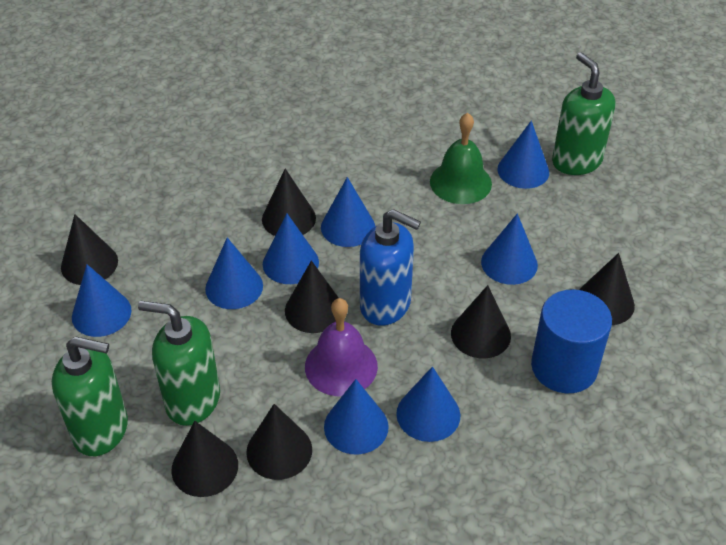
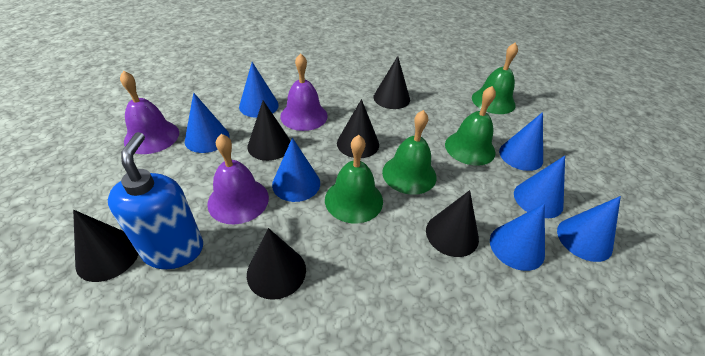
black cone: [61,214,118,285] [171,421,238,497] [246,404,312,480] [262,169,316,236] [285,260,339,333] [451,285,511,358] [579,253,635,325] = 7 -> [73,210,139,282] [247,101,290,161] [247,228,306,300] [337,99,379,158] [374,56,410,109] [426,190,479,257] = 6
blue cone: [72,264,131,337] [205,238,263,309] [263,214,319,284] [321,177,375,247] [324,379,389,455] [396,366,460,442] [481,213,538,285] [497,121,549,189] = 8 -> [185,93,230,153] [239,62,279,118] [272,138,320,202] [490,204,545,271] [499,112,543,171] [514,156,565,218] [557,196,621,262] = 7
blue cylinder: [531,289,612,393] = 1 -> none = 0
green bell: [430,113,492,204] = 1 -> [325,135,383,223] [382,110,437,195] [445,86,496,166] [472,42,518,114] = 4
green soap dispenser: [52,336,128,456] [138,301,220,426] [552,52,615,175] = 3 -> none = 0
purple bell: [305,298,378,397] = 1 -> [120,71,179,154] [207,134,269,224] [280,53,328,131] = 3

